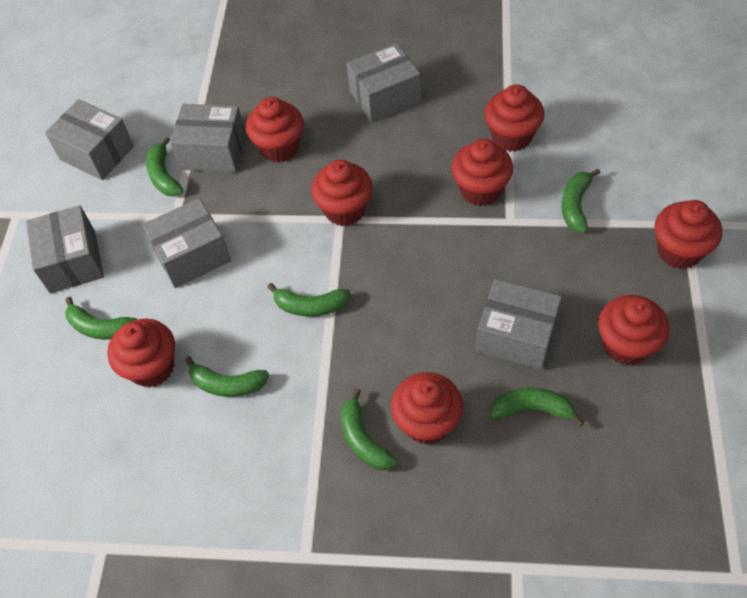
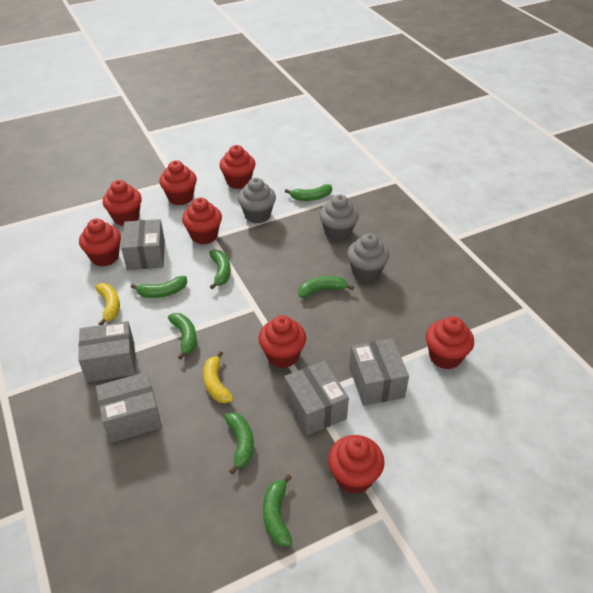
grey box: [26,205,104,294] [45,99,134,180] [142,198,231,288] [170,104,246,173] [347,43,421,123] [476,279,562,370] = 6 -> [78,321,136,382] [96,372,162,443] [121,219,165,270] [284,361,349,436] [349,338,409,405] = 5
grey cupcake: none = 0 -> [238,178,276,223] [319,195,359,241] [347,233,389,282] = 3
yellow banana: none = 0 -> [95,283,120,325] [203,351,233,403] = 2

